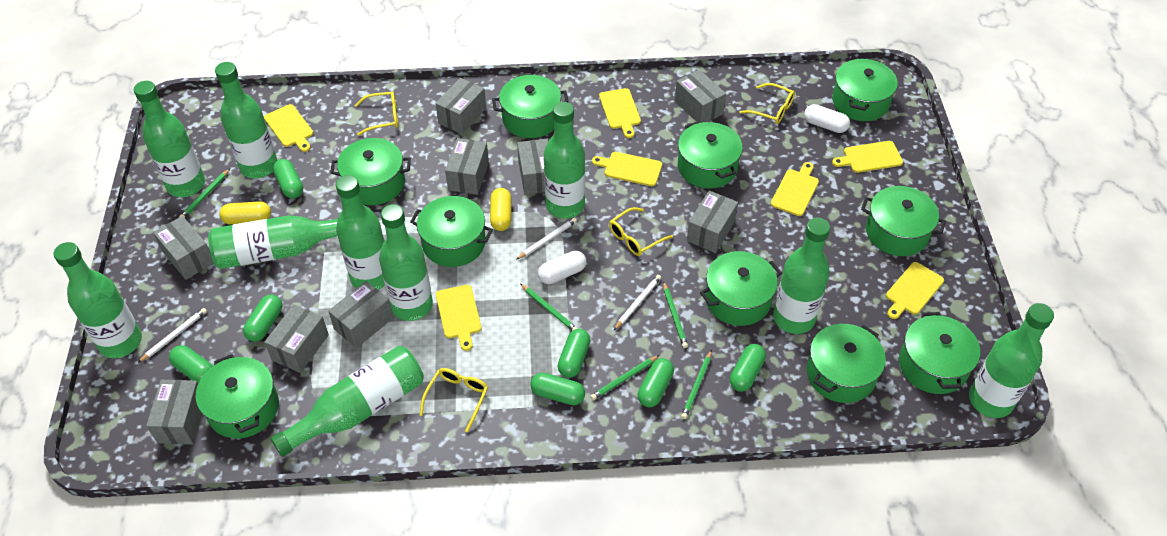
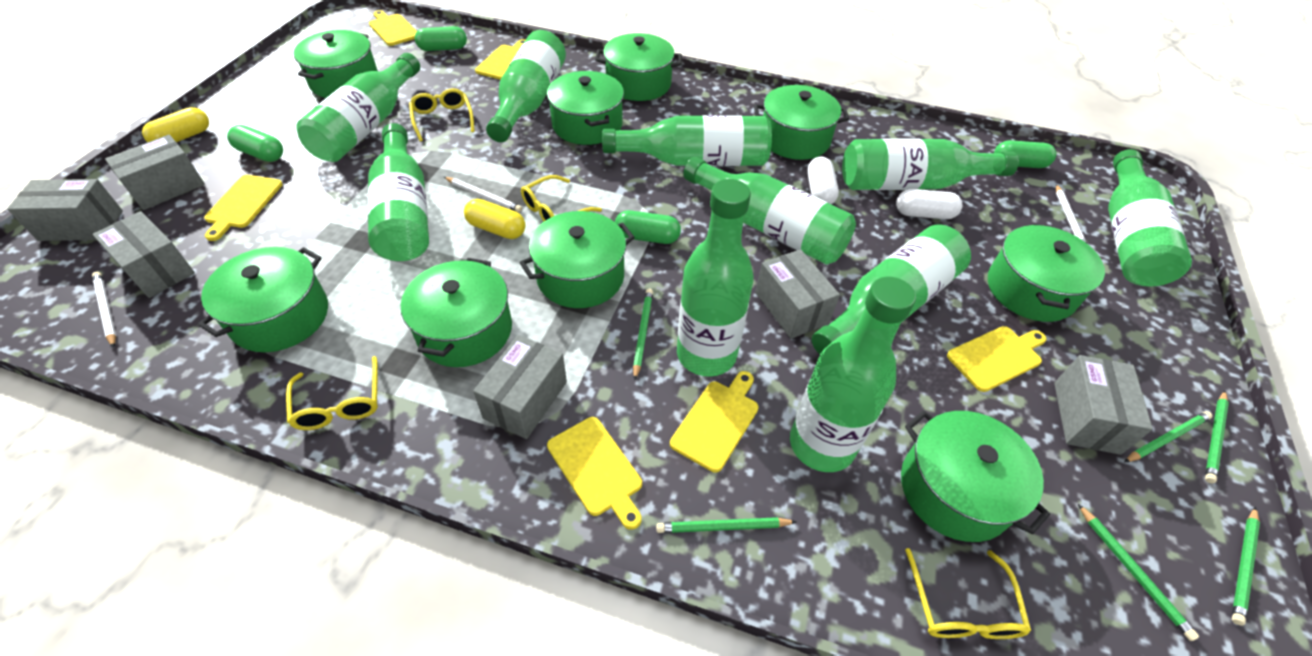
green capsule: [169,345,213,383] [243,295,282,342] [273,159,303,198] [530,373,585,405] [558,329,590,378] [638,358,674,407] [730,344,766,392] = 7 -> [227,125,283,162] [415,26,467,51] [615,210,681,244] [994,140,1056,168] = 4
green pencil: [179,169,230,218] [520,284,578,331] [590,355,659,400] [663,281,688,348] [681,350,712,419] = 5 -> [633,289,653,380] [656,517,797,533] [1078,504,1199,641] [1125,411,1212,462] [1205,390,1229,483] [1232,507,1260,626] = 6
green pot: [196,354,279,438] [330,138,411,205] [410,196,493,267] [492,75,569,138] [678,121,743,189] [700,251,782,326] [807,324,886,403] [832,58,898,121] [861,186,946,256] [899,312,980,394] = 10 -> [198,247,328,352] [294,30,378,98] [401,258,512,367] [520,211,635,308] [547,71,624,145] [595,33,682,101] [754,85,849,160] [901,410,1050,542] [988,223,1105,322] = 9
grey box: [146,380,202,445] [153,216,214,280] [264,304,329,373] [328,281,393,348] [435,78,486,134] [445,138,489,195] [517,139,548,195] [675,69,726,123] [687,191,738,253] = 9 -> [7,179,123,241] [92,211,195,298] [105,135,205,210] [473,335,567,439] [756,249,840,339] [1054,355,1153,455] = 6
yellow cutting board: [264,104,313,152] [436,285,482,351] [592,152,662,186] [599,88,641,138] [771,162,819,216] [832,141,903,173] [886,262,944,319] = 7 -> [204,175,283,241] [369,10,417,46] [475,39,525,80] [547,417,642,530] [670,371,759,472] [947,326,1047,392] = 6

